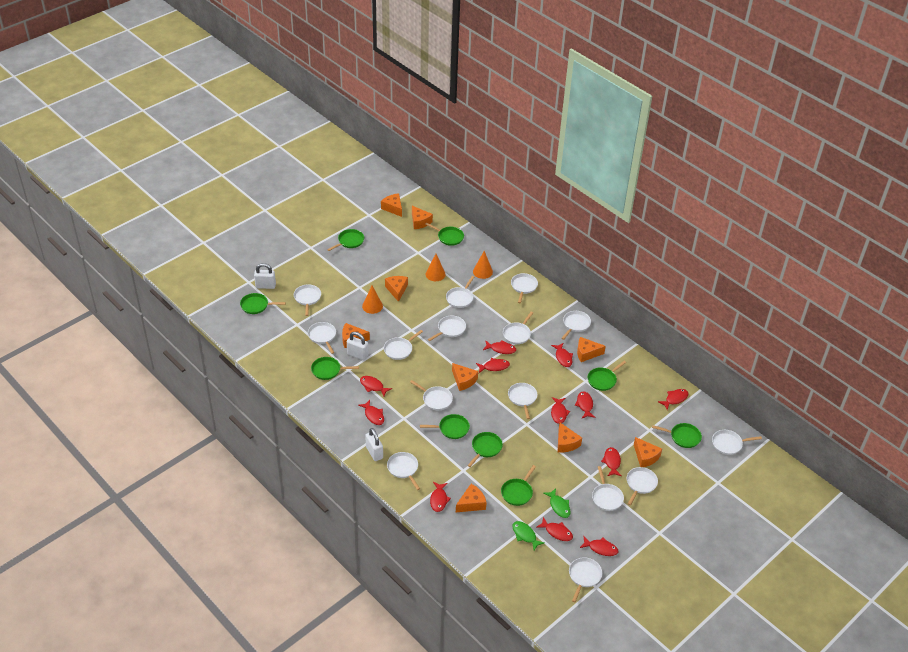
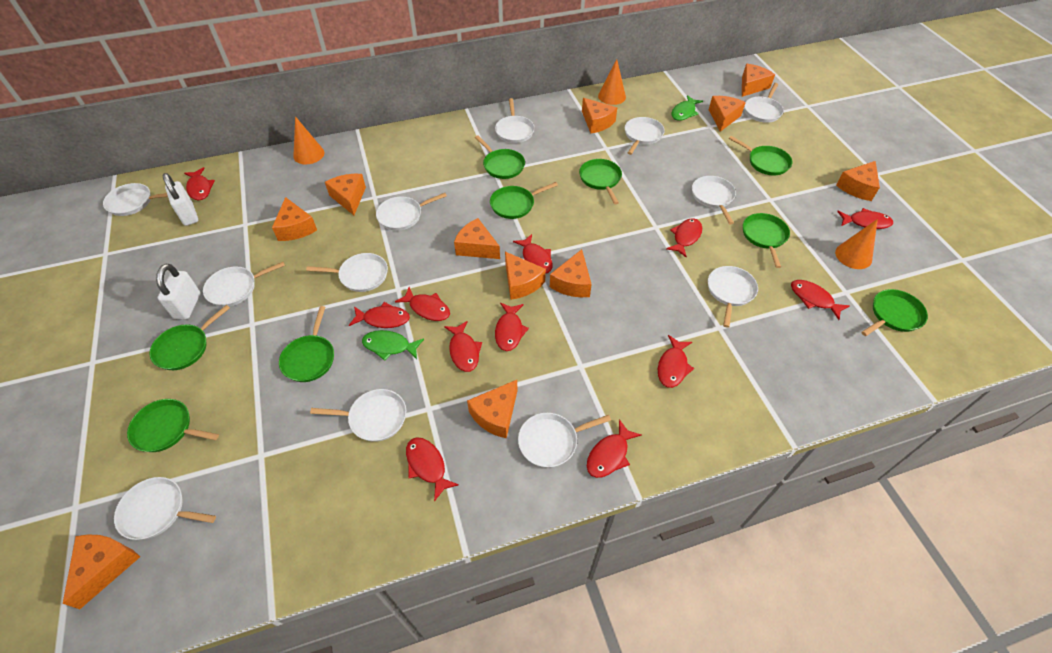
orange cheese: [342,323,370,348] [381,193,402,217] [385,276,408,302] [412,206,433,229] [452,363,478,391] [456,484,487,512] [558,423,582,453] [577,337,606,362] [634,437,662,467] = 9 -> [63,534,140,609] [272,197,317,241] [325,174,366,215] [454,218,500,259] [467,380,517,439] [505,252,546,300] [550,249,592,297] [582,98,617,133] [709,96,746,132] [742,64,775,97] [836,161,880,201] = 11
white padlock: [254,263,276,289] [347,332,369,360] [365,428,383,461] = 3 -> [156,264,201,320] [162,173,198,226] = 2
white pan: [294,284,321,316] [308,322,336,354] [384,330,423,360] [387,452,420,490] [410,380,453,410] [428,315,466,341] [446,276,474,308] [503,311,533,344] [508,383,537,419] [511,273,538,303] [561,311,591,340] [569,557,602,602] [592,466,624,511] [627,467,658,505] [712,430,762,455] = 15 -> [103,183,168,216] [114,477,216,540] [203,262,285,307] [306,253,388,292] [310,389,406,442] [376,193,447,231] [495,98,535,143] [518,413,611,468] [625,117,665,155] [692,176,736,224] [708,266,758,328] [744,83,784,123] = 12

